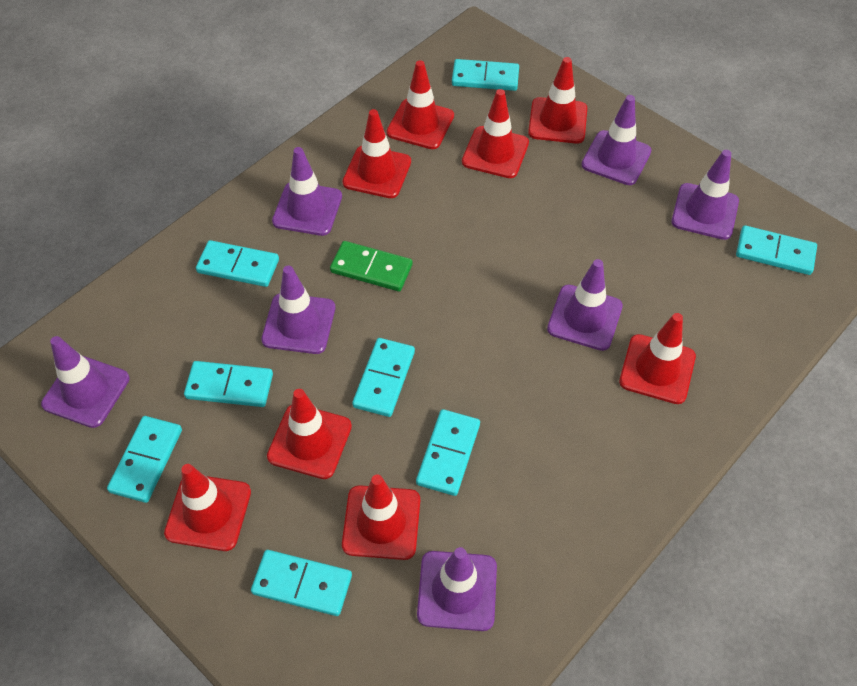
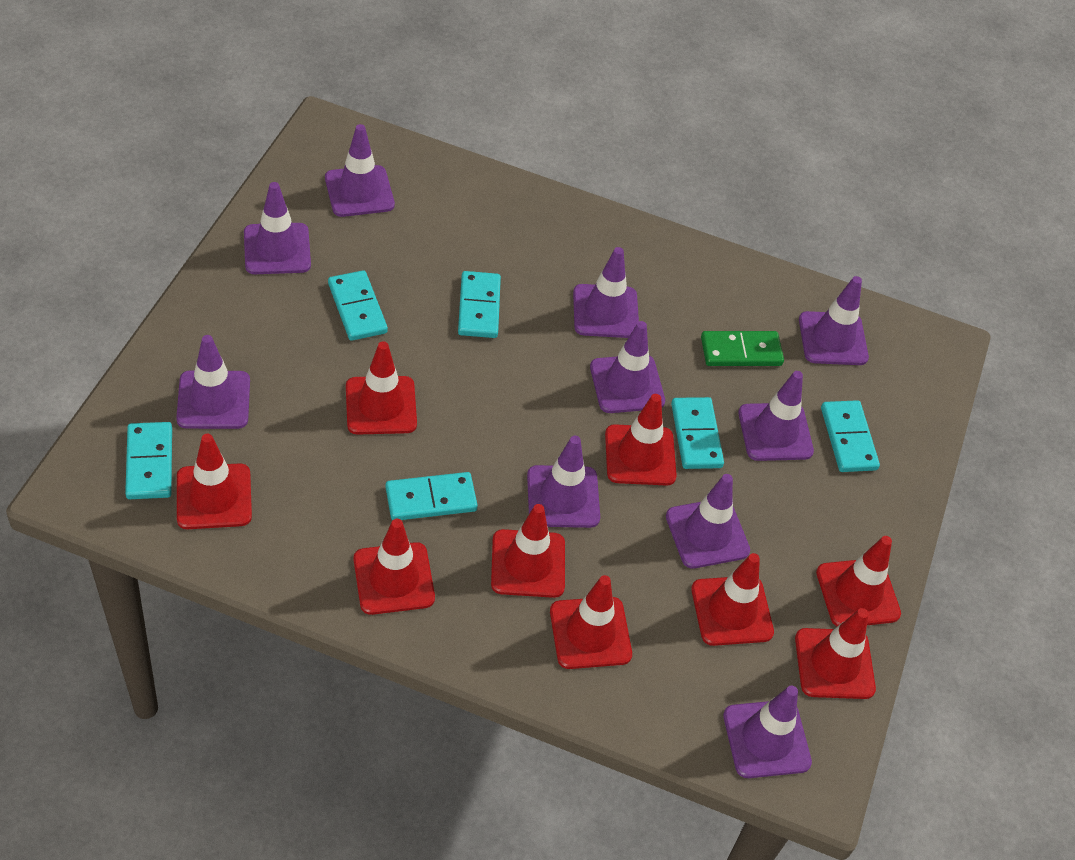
purple traffic cone: [41,336,130,428] [261,266,335,354] [272,147,342,236] [417,547,497,631] [547,259,623,351] [581,95,651,185] [671,150,739,240] = 7 -> [176,335,250,429] [244,182,311,274] [325,124,395,217] [527,436,600,528] [573,247,639,338] [590,321,665,413] [666,474,750,568] [723,686,812,778] [738,371,814,461] [799,276,869,365] = 10
red traffic cone: [164,464,251,551] [267,389,352,479] [342,109,411,198] [342,475,420,560] [387,60,454,149] [462,89,529,178] [528,57,587,144] [619,313,696,404] = 8 -> [177,434,252,529] [346,341,417,435] [354,519,435,615] [491,504,565,598] [550,575,632,669] [605,394,677,485] [691,553,774,646] [795,608,876,699] [816,536,901,626] = 9
turquoise domino: [107,416,182,503] [184,361,273,407] [196,240,279,287] [251,550,352,616] [352,338,415,417] [416,409,480,496] [452,59,519,91] [736,225,817,275] = 8 -> [125,422,172,499] [328,270,388,341] [386,472,478,520] [458,271,501,338] [671,397,724,469] [821,400,880,472] = 6

